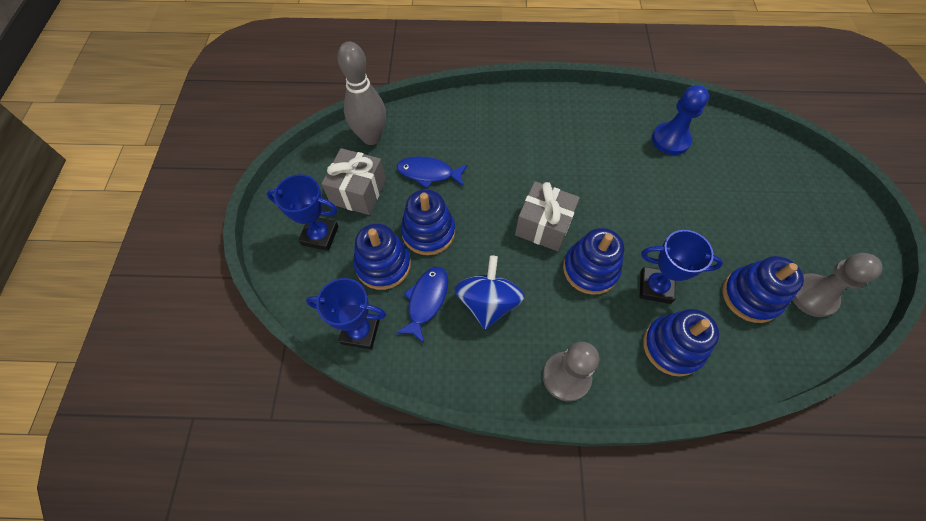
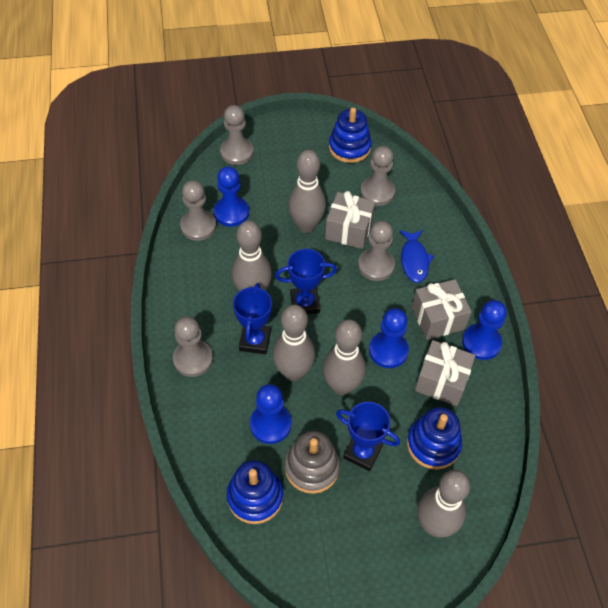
blue fish: [396,267,448,343] [397,156,468,188] = 2 -> [400,230,434,283] = 1
blue pawn: [652,85,709,155] = 1 -> [214,166,249,227] [250,384,291,444] [369,308,409,368] [462,300,507,360] = 4
blue spinning top: [455,255,525,329] = 1 -> none = 0
blue stacking toy: [353,223,411,290] [401,189,455,255] [563,228,624,295] [643,309,719,377] [722,256,804,323] = 5 -> [227,460,283,524] [329,108,372,163] [407,407,462,470] = 3
grey bowling pin: [337,41,386,145] = 1 -> [232,221,272,291] [273,305,315,381] [288,150,326,233] [323,320,366,395] [417,470,470,537] = 5
grey gift: [321,148,386,215] [515,181,580,251] = 2 -> [325,191,376,249] [412,279,472,340] [415,340,475,406] = 3
grey pawn: [543,342,599,401] [792,253,882,317] = 2 -> [173,316,213,377] [180,180,216,241] [220,105,254,165] [358,221,395,281] [361,146,395,206] = 5
grey stacking toy: none = 0 -> [285,431,340,494] = 1

